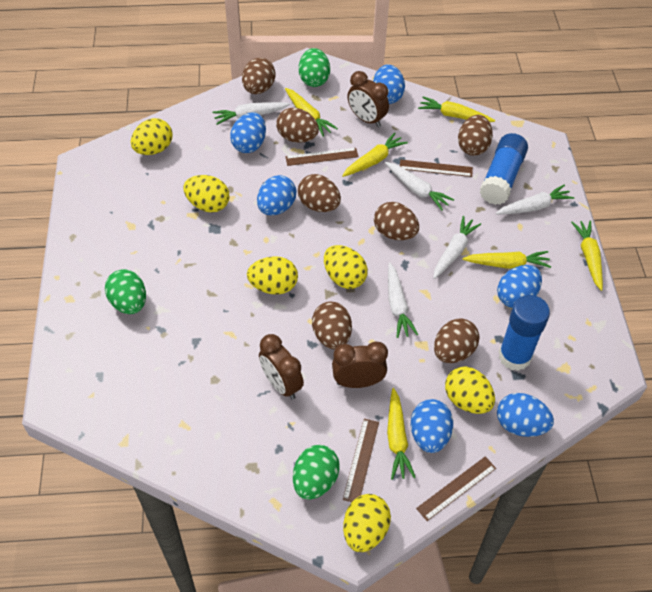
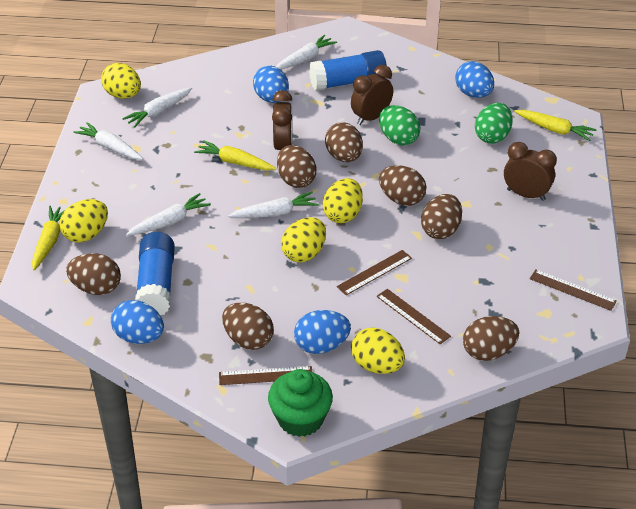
blue egg: [230,112,266,153] [257,175,296,215] [373,64,405,104] [411,399,453,453] [497,265,542,308] [497,393,554,437] = 6 -> [111,300,164,344] [253,66,289,103] [294,310,351,354] [455,61,494,98] = 4
green cupcake: none = 0 -> [268,369,333,437] = 1
green egg: [105,269,146,314] [293,445,340,500] [299,48,330,87] = 3 -> [379,105,421,145] [475,103,513,144] = 2
yellow carrot: [285,88,338,137] [342,132,408,177] [387,388,416,480] [418,97,495,122] [462,251,551,269] [571,221,603,291] = 6 -> [32,206,65,270] [194,140,276,170] [514,110,596,141] = 3
yellow egg: [131,118,173,155] [183,175,229,213] [247,256,298,295] [324,245,368,289] [343,494,391,552] [445,366,495,414] = 6 -> [59,199,108,243] [101,63,141,99] [281,217,326,263] [323,178,363,223] [351,328,405,374] = 5

